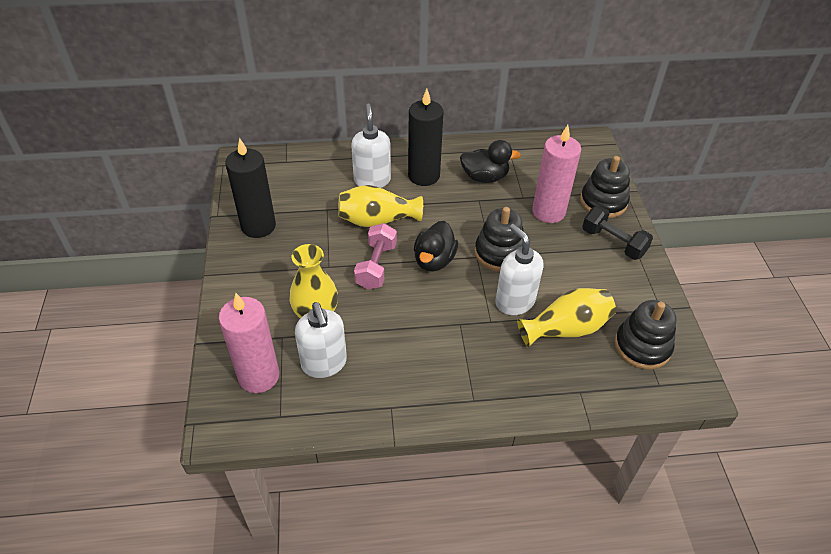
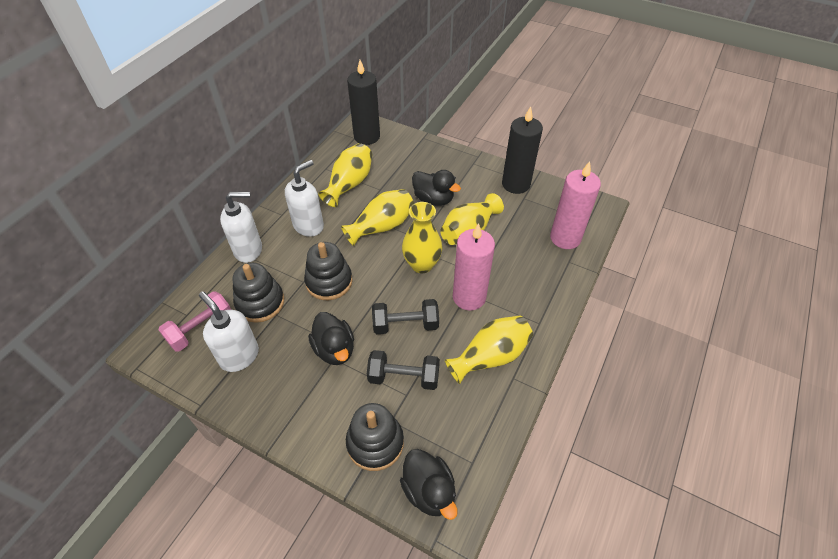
black duck: [414,221,458,271] [460,140,521,183] = 2 -> [308,312,354,365] [400,449,458,520] [412,170,461,206] = 3
black dumbbell: [582,206,653,260] = 1 -> [367,350,440,390] [372,299,439,334] = 2
yellow vase: [289,244,338,319] [338,185,423,228] [517,288,616,347] = 3 -> [318,143,372,207] [341,189,414,246] [402,202,442,273] [440,193,504,245] [445,315,533,384] = 5

